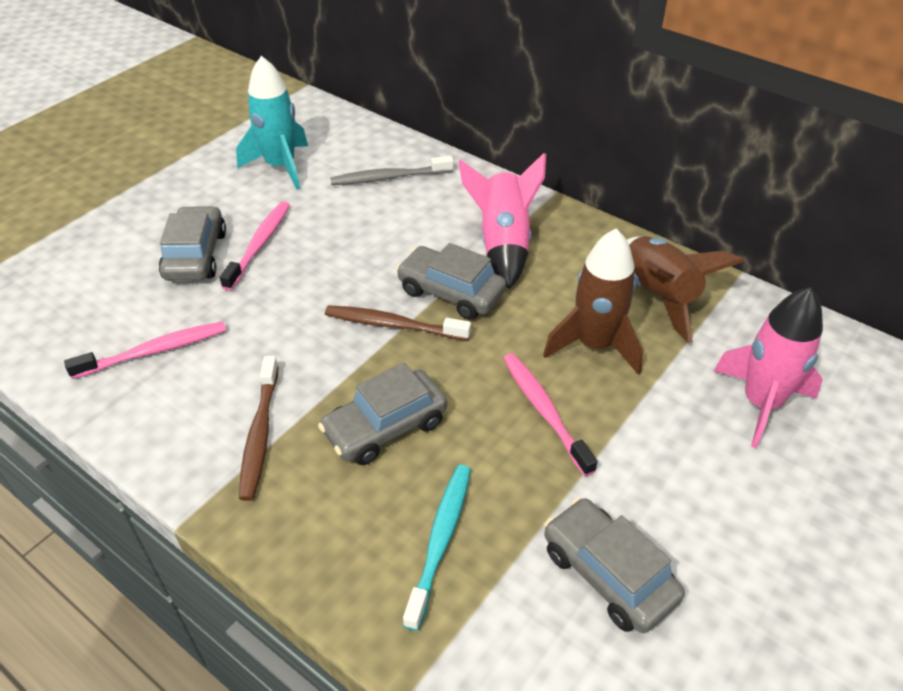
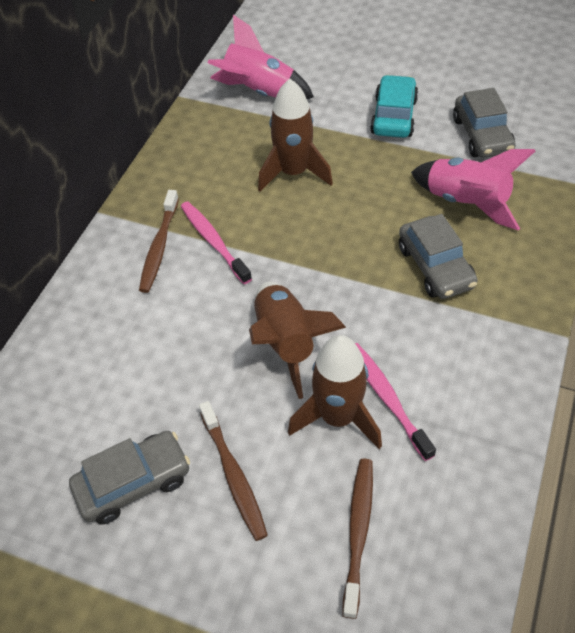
brown rocket: [543,228,643,375] [627,236,744,343] = 2 -> [249,282,346,399] [258,79,333,192] [288,335,382,449] = 3
brown toothbrush: [239,356,279,501] [325,305,471,341] = 2 -> [139,190,179,293] [199,401,268,541] [342,458,373,619] = 3
grey car: [159,206,226,281] [318,363,447,465] [396,243,506,320] [544,498,685,633] = 4 -> [69,431,190,525] [399,214,478,299] [453,88,516,158] = 3
grey toothbrush: [330,156,454,185] = 1 -> none = 0
pink toothbrush: [64,321,226,379] [220,201,290,291] [503,353,598,476] = 3 -> [181,202,252,284] [355,343,436,461] = 2
turquoise car: none = 0 -> [370,75,418,138] = 1
turquoise rocket: [236,56,308,190] = 1 -> none = 0
turquoise toothbrush: [403,465,471,631] = 1 -> none = 0

